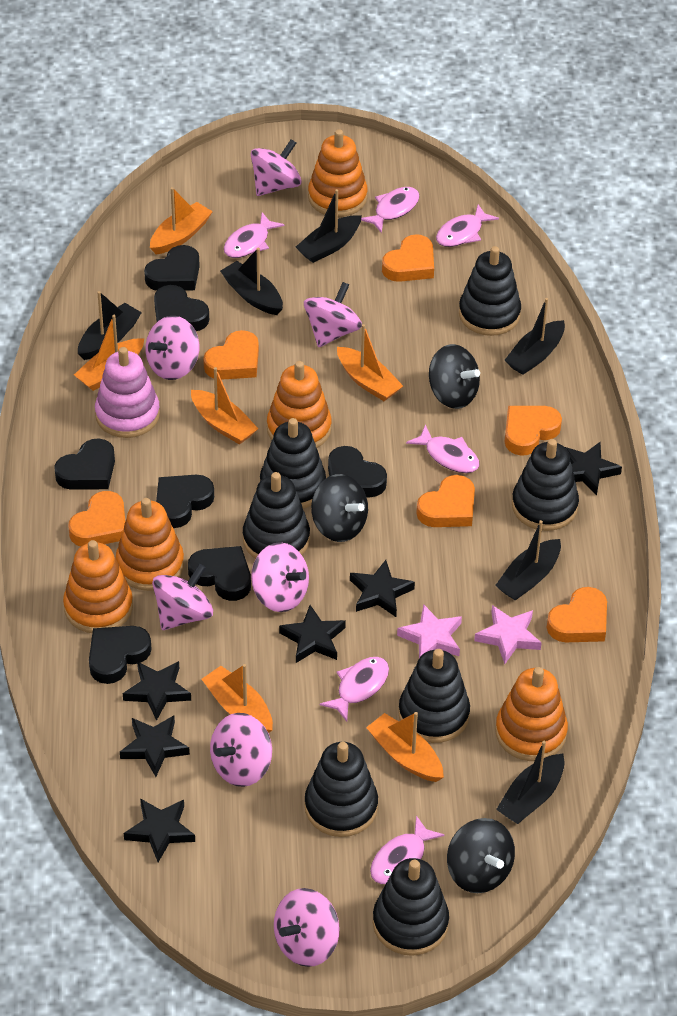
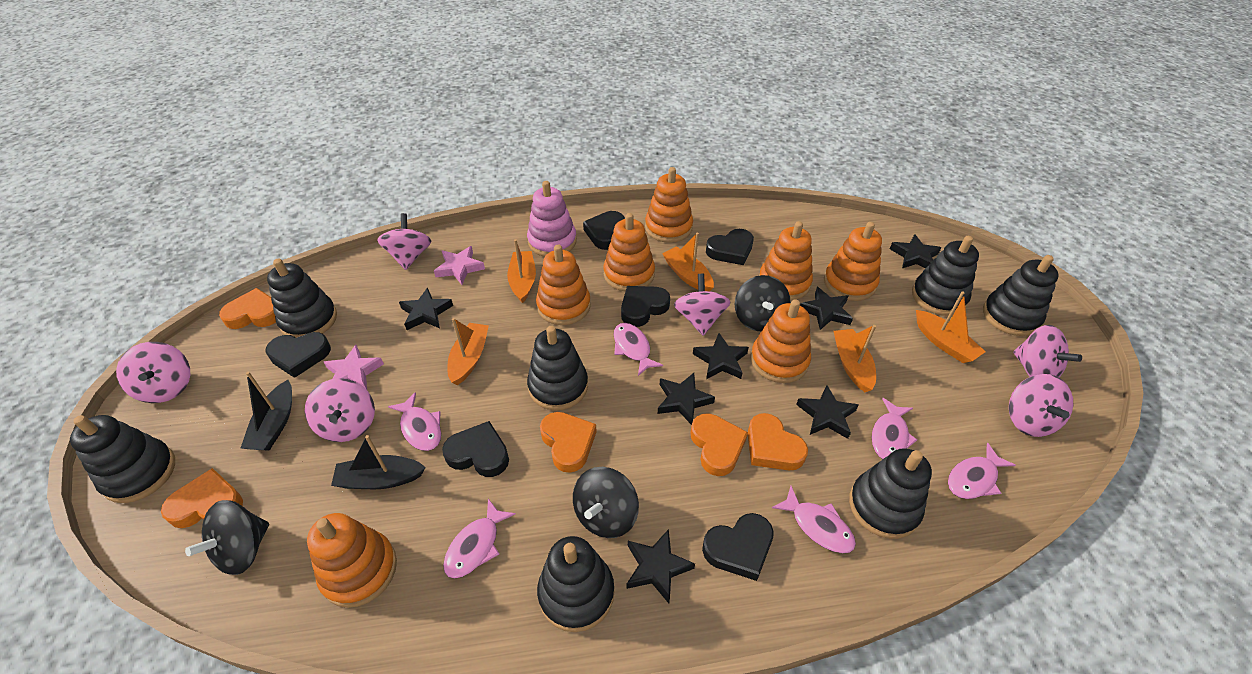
black boat: [78,291,142,360] [220,248,283,315] [296,189,362,263] [495,520,561,600] [496,741,565,824] [505,298,565,375] = 6 -> [240,372,292,451] [331,435,426,489] = 2
black heart: [54,438,115,490] [89,626,152,684] [144,245,200,291] [154,285,209,331] [156,475,214,528] [188,546,251,601] [328,446,387,497] = 7 -> [266,332,331,378] [442,421,509,477] [583,211,625,250] [621,286,670,327] [702,513,774,581] [706,229,754,265] = 6
black star: [120,715,190,777] [123,661,191,721] [124,798,195,862] [279,605,346,663] [350,560,415,617] [565,442,622,496] = 6 -> [399,288,453,330] [626,529,695,603] [658,373,715,425] [693,333,749,379] [796,385,859,439] [800,287,853,330] [890,234,942,268] = 7
orange boat: [74,315,144,391] [150,187,213,255] [191,367,259,445] [202,664,273,733] [337,324,403,401] [366,712,444,782] = 6 -> [447,318,489,385] [507,239,536,303] [662,233,714,291] [834,325,876,392] [916,291,986,363] = 5
orange heart: [68,491,125,547] [203,330,259,380] [382,234,434,282] [416,475,475,527] [505,406,562,456] [547,587,607,642] = 6 -> [161,468,243,528] [219,288,276,329] [540,412,597,473] [691,413,748,476] [748,413,808,470] = 5
orange stacking toy: [63,540,133,633] [116,498,184,591] [267,361,332,448] [308,129,368,217] [495,667,568,761] = 5 -> [307,513,397,608] [536,245,591,325] [603,213,655,291] [645,167,693,243] [751,299,811,383] [759,221,813,301] [824,222,882,301] = 7
pink spinning top: [145,316,199,380] [152,564,213,630] [210,713,272,787] [251,139,302,196] [251,542,309,612] [274,888,340,967] [304,282,362,347] = 7 -> [116,342,190,403] [305,378,375,442] [377,213,431,270] [674,274,731,336] [1009,374,1073,437] [1013,325,1082,378] = 6

